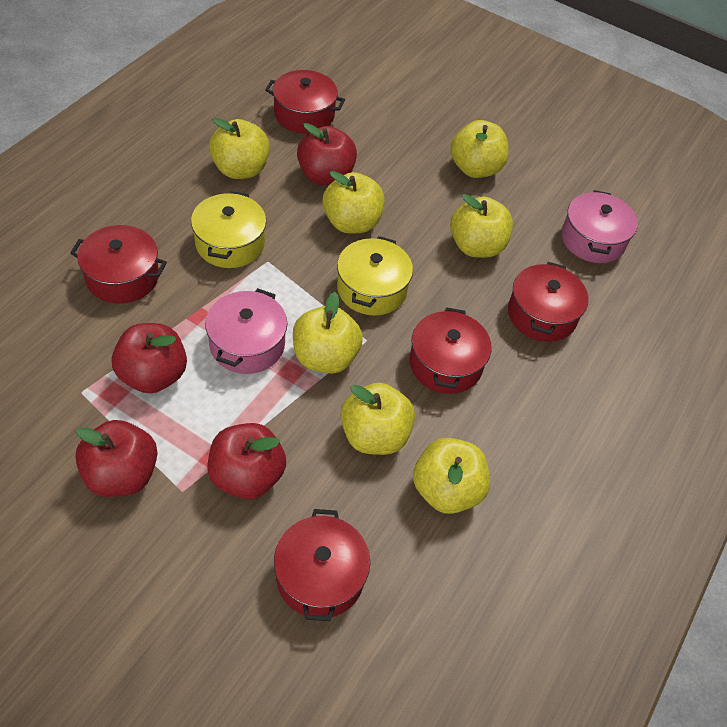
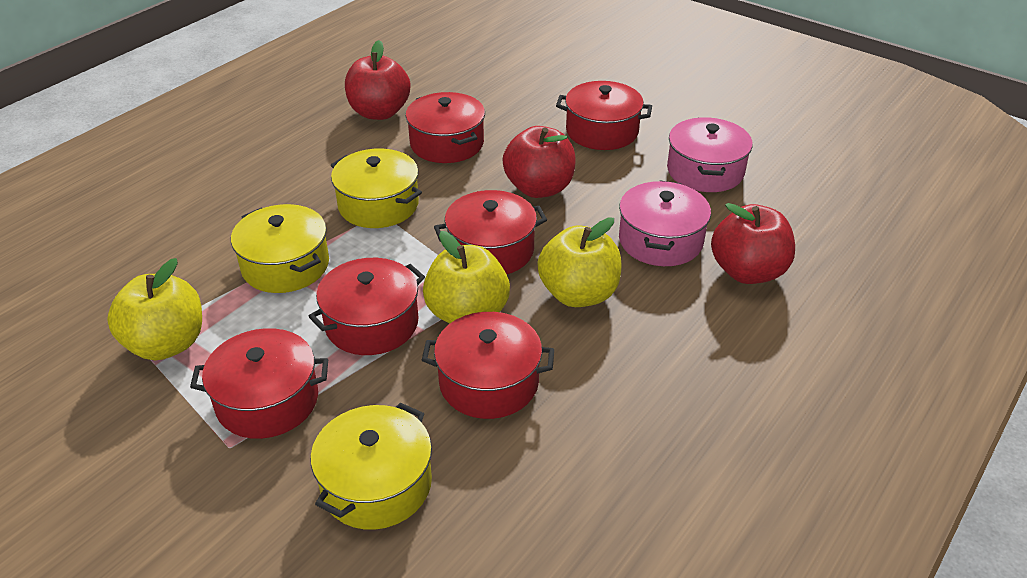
red apple: [75,420,157,497] [112,323,187,394] [207,423,286,499] [297,123,357,185] = 4 -> [345,40,410,120] [503,126,575,198] [711,203,795,284] = 3
red pot: [70,225,167,304] [265,70,345,134] [274,509,370,621] [409,307,491,394] [508,262,588,342] = 5 -> [190,328,328,439] [308,258,425,355] [405,92,485,163] [422,312,554,419] [434,190,547,274] [556,81,652,150] = 6
yellow apple: [209,118,270,179] [293,292,363,374] [323,171,384,234] [340,383,415,455] [413,438,490,514] [450,120,509,178] [450,194,513,258] = 7 -> [107,258,202,360] [423,231,510,324] [537,217,621,307] = 3
yellow pot: [191,191,266,268] [337,236,413,316] = 2 -> [231,204,329,293] [310,403,432,530] [331,148,422,228] = 3

